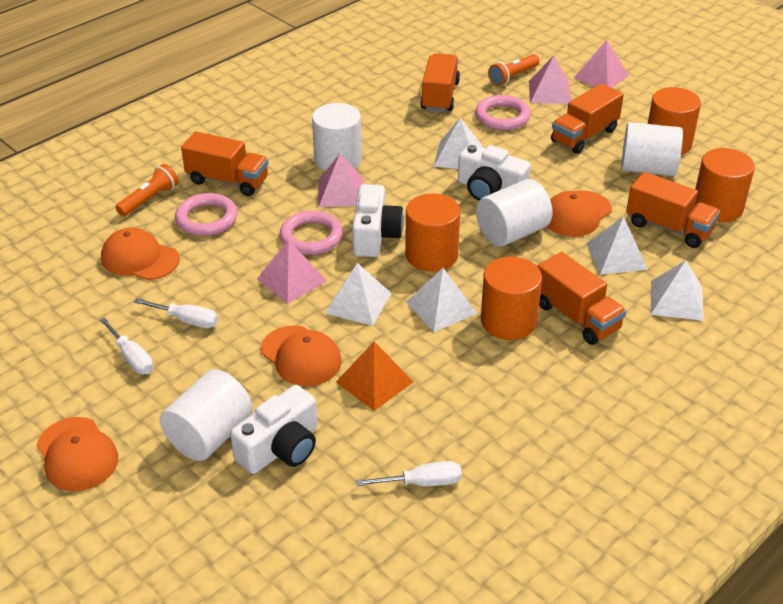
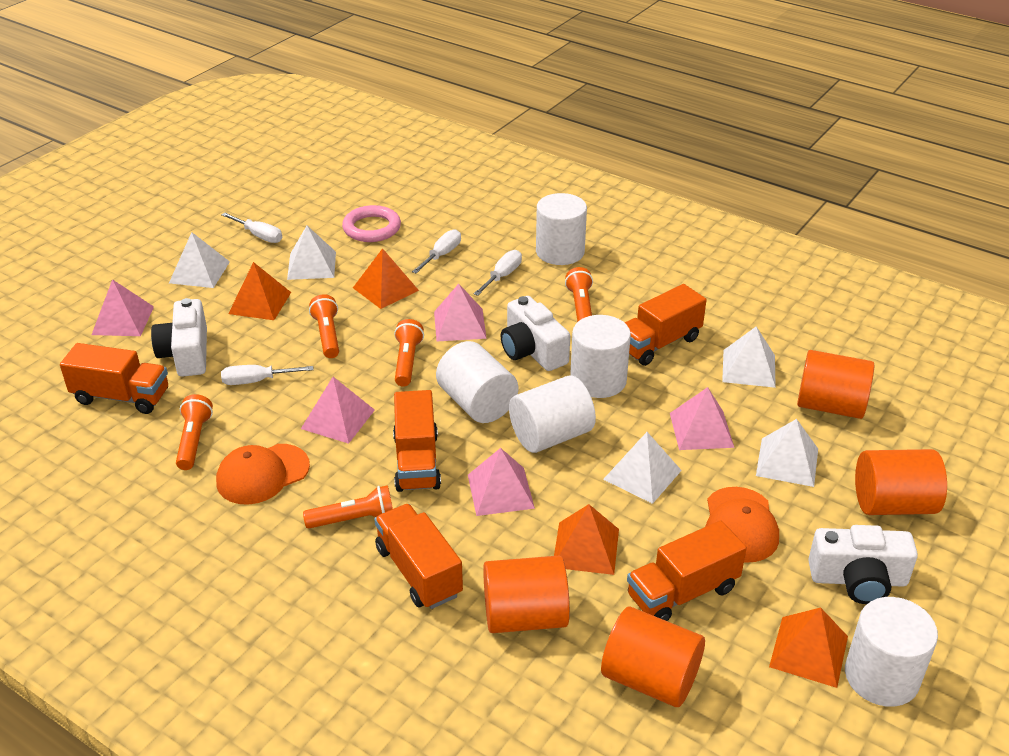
orange cap: [37,417,118,491] [101,227,180,280] [261,325,342,386] [546,190,612,237] = 4 -> [216,444,310,505] [705,487,779,563] = 2
orange flashlight: [115,164,179,216] [488,54,540,86] = 2 -> [176,394,213,470] [303,485,393,529] [309,294,339,358] [394,319,424,386] [565,267,593,322] = 5
orange pyramid: [336,342,414,411] = 1 -> [228,262,291,320] [353,248,419,309] [554,504,619,575] [769,608,848,688] = 4
pink pyramid: [257,240,327,304] [318,154,364,207] [529,56,571,104] [574,40,629,88] = 4 -> [92,279,154,336] [301,377,375,444] [434,284,487,341] [468,448,535,516] [670,387,734,450] = 5
pink ring: [175,193,238,236] [280,211,343,255] [475,95,531,130] = 3 -> [342,205,401,242] = 1
white cylinder: [160,369,253,461] [312,103,362,171] [476,179,553,247] [621,122,683,176] = 4 -> [436,341,518,423] [509,375,596,453] [536,193,587,265] [570,315,631,398] [845,597,938,707] = 5
white screwdriver: [99,317,153,374] [134,298,218,328] [356,461,462,486] = 3 -> [221,213,282,243] [221,365,314,385] [412,229,461,274] [474,250,522,296] = 4

